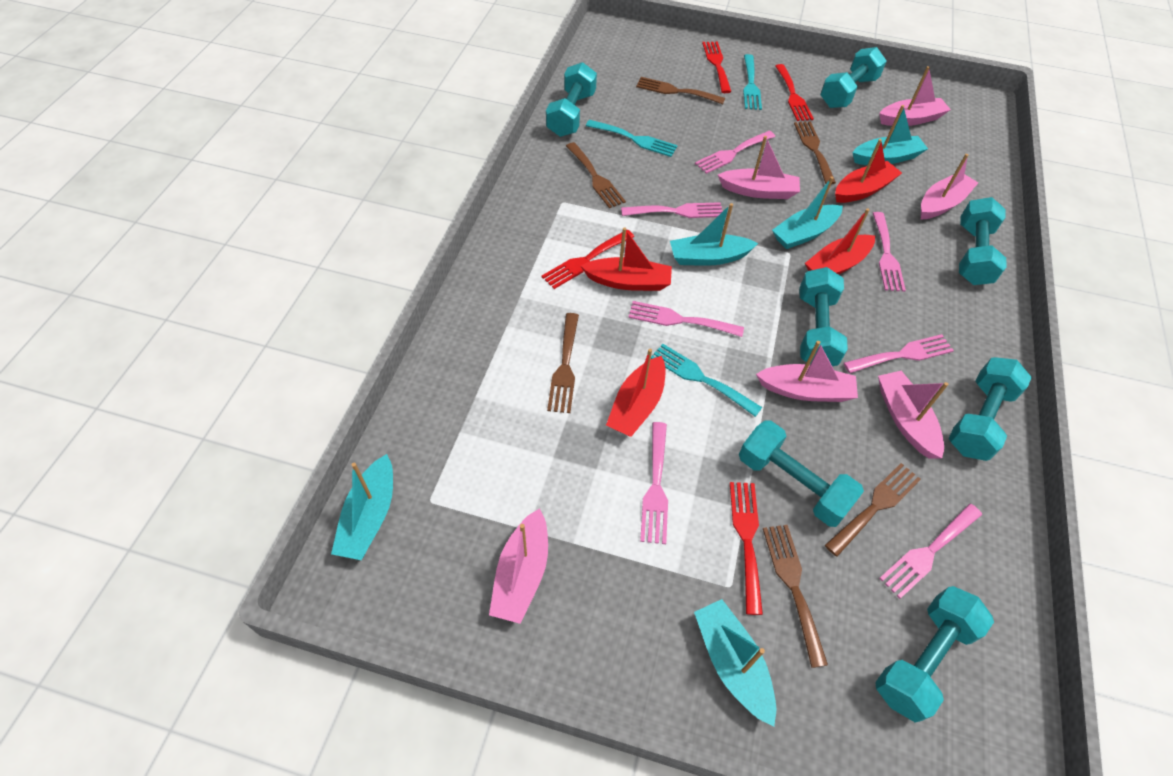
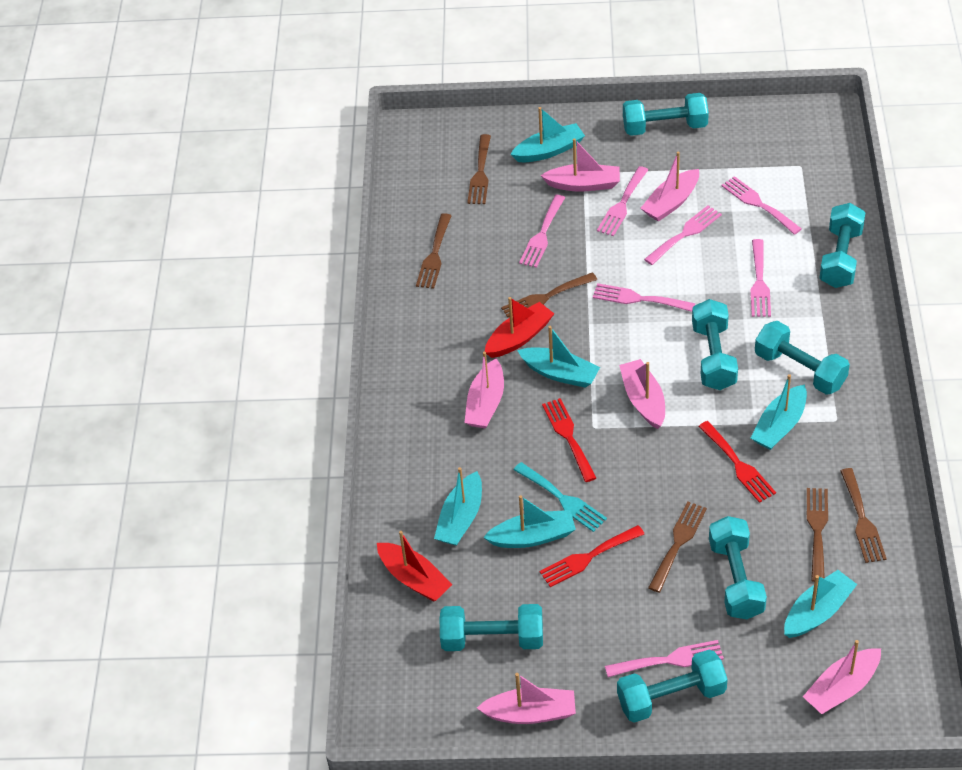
red boat: [581,228,672,291] [606,349,666,437] [805,208,875,275] [835,139,902,203] = 4 -> [377,531,452,602] [485,297,554,358] = 2
red fork: [541,230,634,289] [702,42,731,93] [730,482,763,615] [775,64,814,121] = 4 -> [539,525,644,587] [542,398,596,482] [698,421,776,503] = 3
turquoise boat: [331,454,393,560] [670,203,758,266] [694,599,776,726] [772,177,843,249] [852,105,928,165] = 5 -> [434,467,482,546] [483,495,576,548] [510,107,585,162] [517,326,600,388] [751,374,807,450] [784,570,857,638] = 6
turquoise fork: [586,120,678,157] [651,344,762,417] [743,54,762,110] = 3 -> [514,462,607,532] = 1

